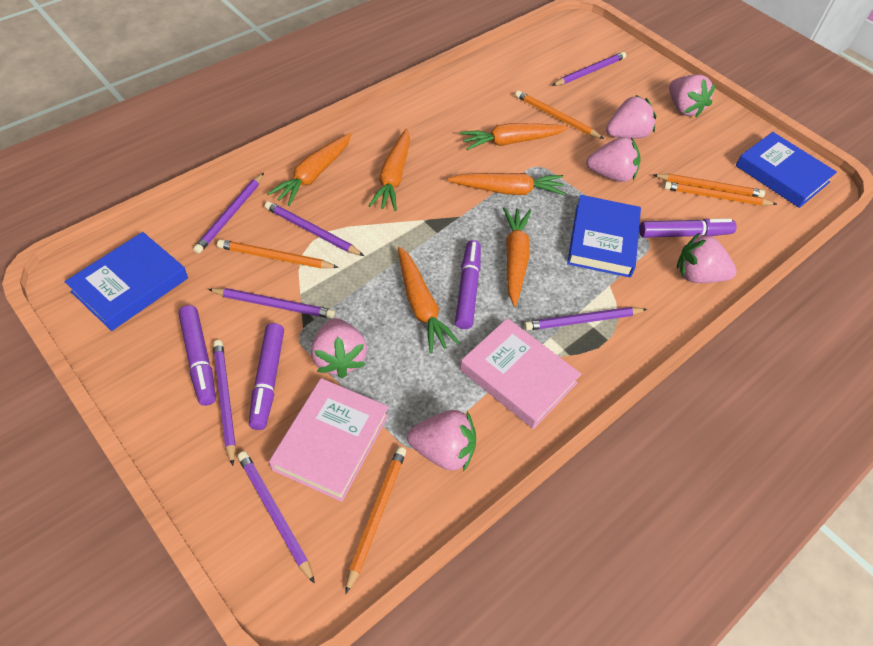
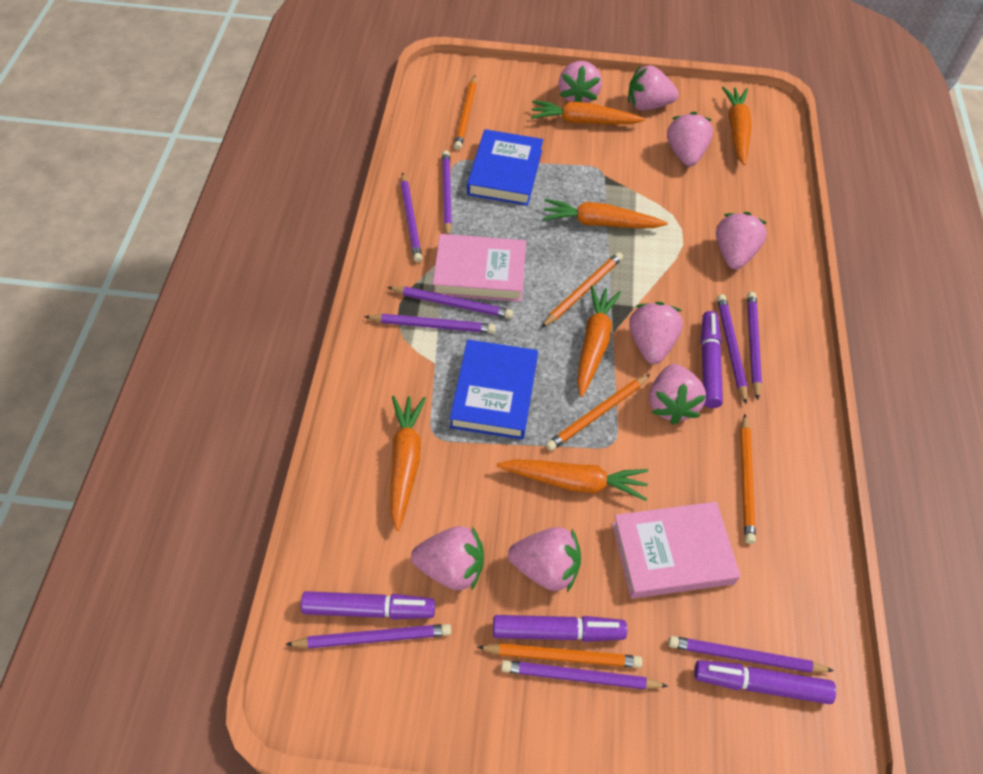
blue book: [65,232,188,331] [567,195,641,278] [736,132,837,208] = 3 -> [450,340,538,440] [467,129,543,206] = 2
pink strawberry: [311,318,367,378] [407,410,476,472] [586,137,640,182] [606,95,656,139] [669,74,716,118] [677,233,737,283] = 6 -> [411,526,484,591] [508,527,581,592] [559,61,602,103] [628,65,679,111] [629,302,683,364] [649,364,706,425] [667,112,713,166] [716,212,767,270] = 8
purple pencil: [193,173,264,254] [208,288,335,319] [213,340,236,466] [237,451,315,584] [265,201,364,256] [524,307,647,331] [552,52,626,86] = 7 -> [285,624,451,648] [364,314,496,333] [387,286,513,318] [401,172,422,262] [442,150,452,234] [501,660,668,689] [668,636,834,673] [717,294,747,404] [747,292,762,400] = 9

